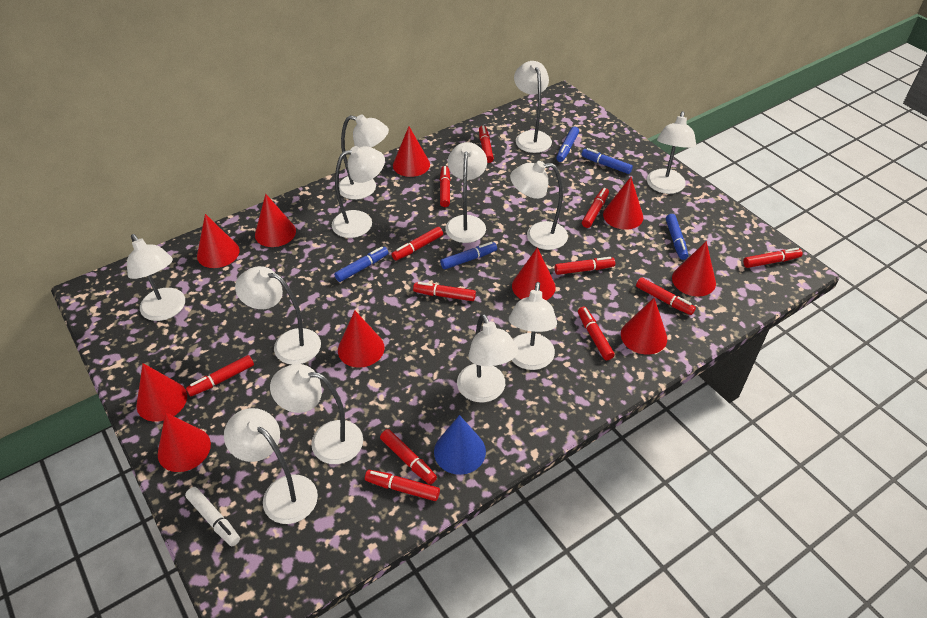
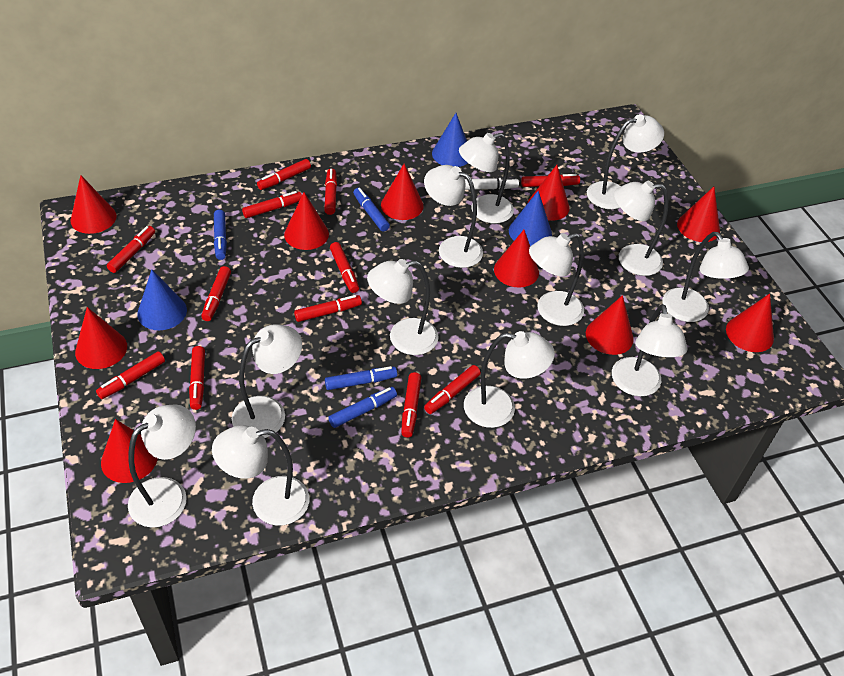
blue cone: [434,415,486,475] = 1 -> [137,269,187,330] [432,113,468,167] [509,191,552,246] = 3
blue marker: [334,247,389,282] [440,242,497,269] [556,126,579,162] [581,148,633,174] [666,214,688,260] = 5 -> [214,210,227,260] [325,366,397,390] [328,387,397,428] [353,188,390,232] = 4

